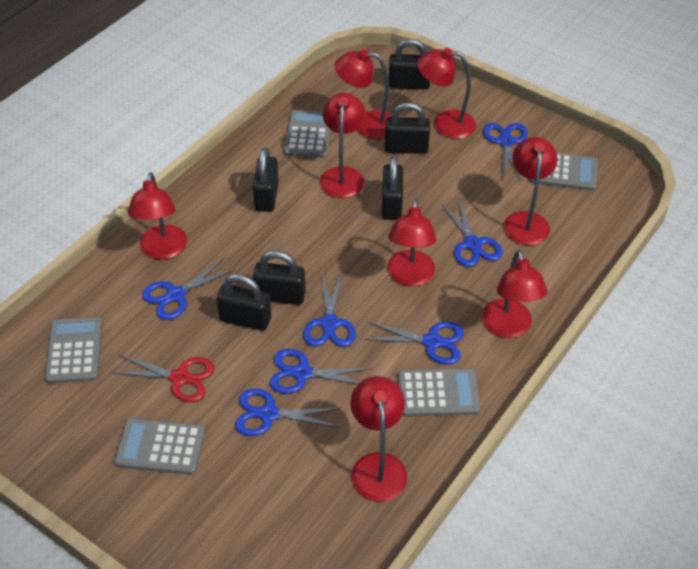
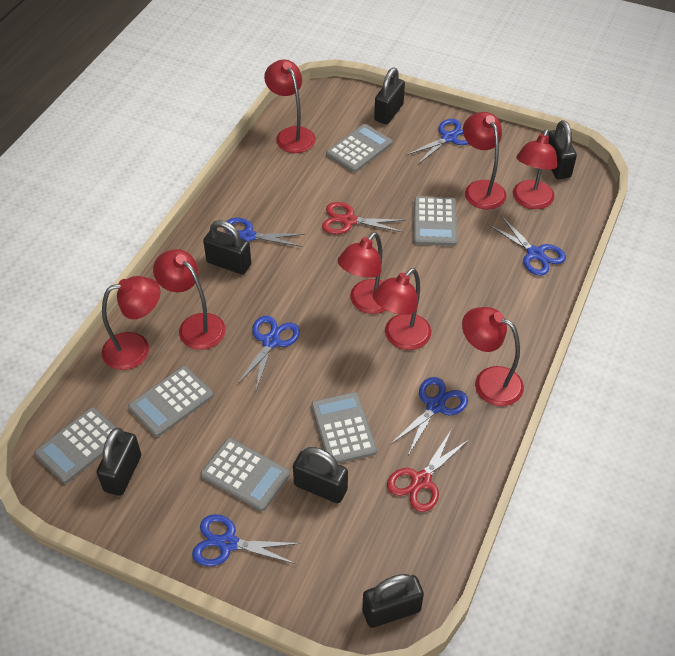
blue scissors: [142,259,236,320] [235,389,340,436] [270,349,372,394] [303,273,356,347] [364,322,464,365] [441,198,503,267] [483,123,528,181] = 7 -> [192,514,301,566] [226,218,305,247] [237,316,300,390] [391,377,468,455] [406,119,469,165] [489,216,566,276] = 6
grey calculator: [45,317,102,384] [114,418,205,475] [284,110,331,158] [398,368,480,417] [529,153,598,191] = 5 -> [34,407,117,484] [128,366,213,437] [201,438,290,511] [311,392,377,464] [326,124,392,172] [414,196,457,246] = 6
red scissors: [111,355,215,402] = 1 -> [322,202,406,234] [387,429,469,512] = 2

